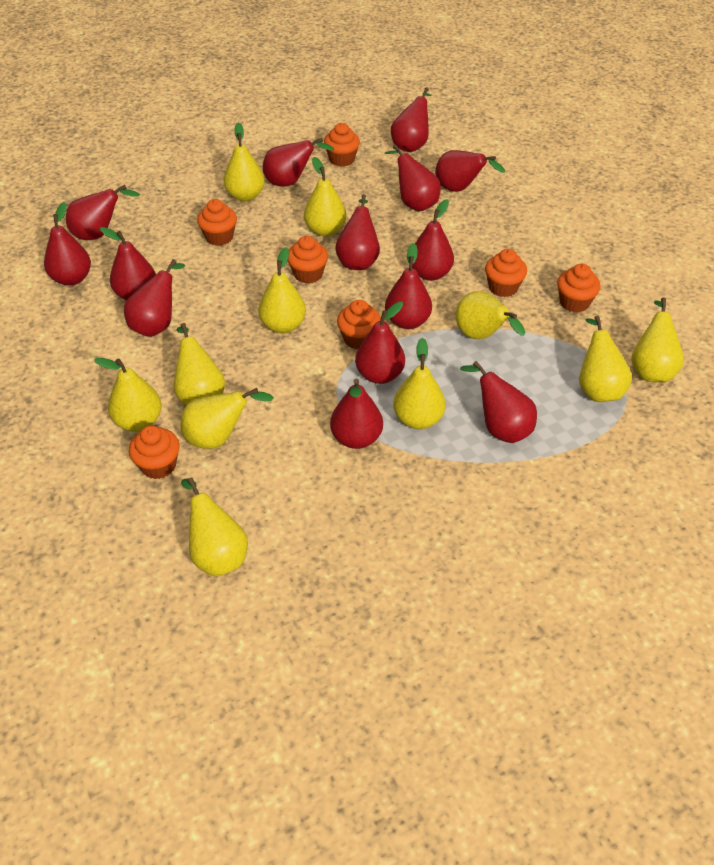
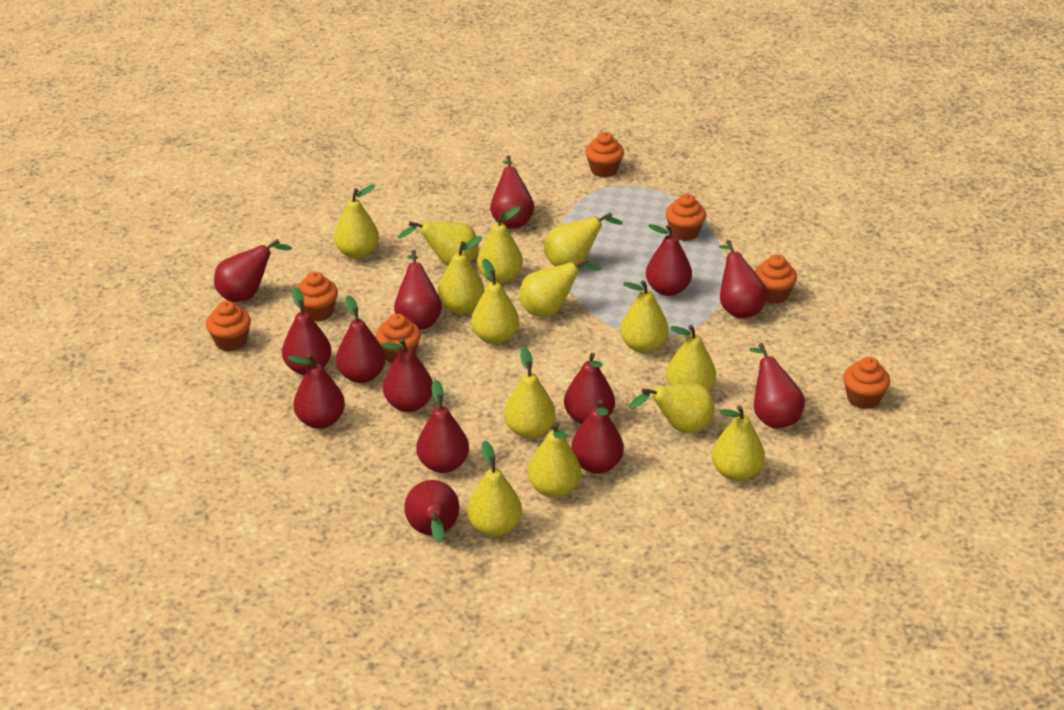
yellow pear: [94,358,162,431] [174,323,225,405] [180,388,274,449] [181,477,248,576] [224,122,265,201] [258,247,306,333] [304,157,346,236] [393,338,446,429] [456,291,525,339] [579,315,632,402] [631,297,684,383] = 11 -> [334,185,379,259] [397,221,479,265] [438,236,485,314] [467,441,522,537] [471,258,519,344] [477,207,523,284] [504,347,556,438] [519,258,601,316] [528,423,581,498] [544,212,623,266] [620,280,669,353] [629,383,715,433] [666,325,716,391] [711,405,765,481] = 14

